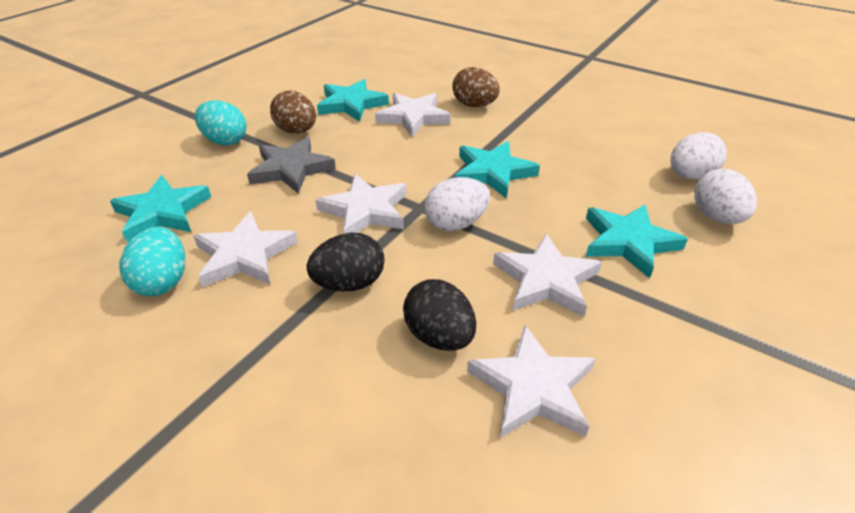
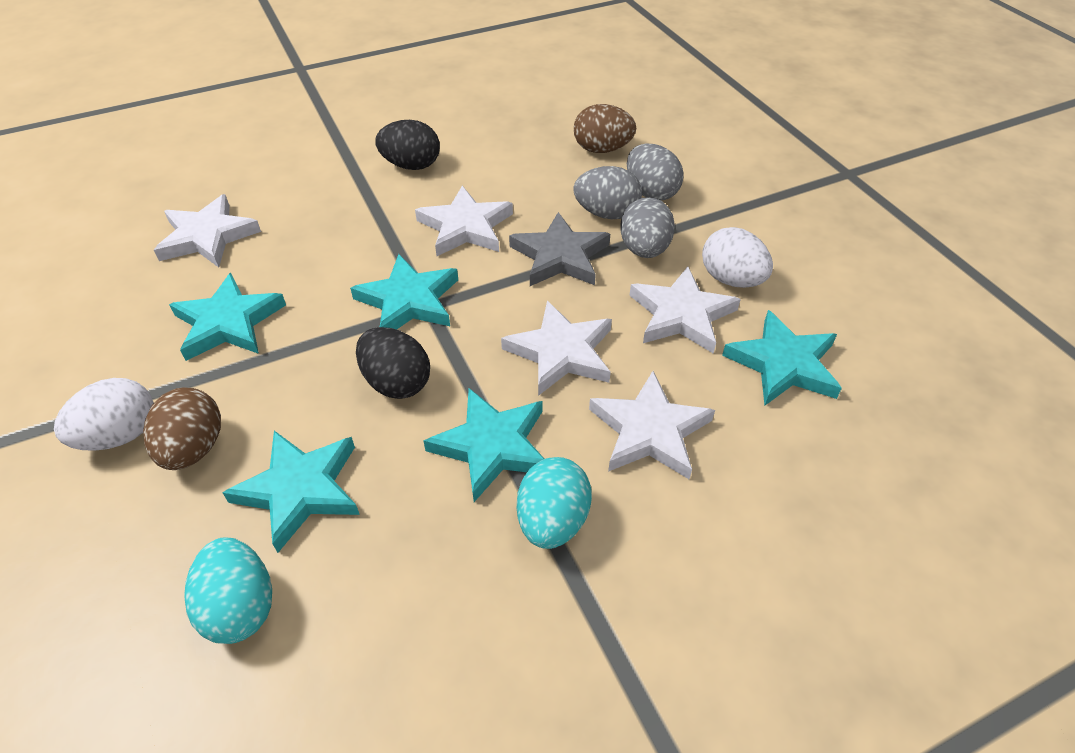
grey egg: none = 0 -> [574,166,642,219] [620,197,675,258] [627,143,684,201] = 3
turquoise star: [110,175,211,243] [317,79,389,122] [455,141,540,198] [586,204,688,279] = 4 -> [169,273,286,361] [223,431,360,553] [350,254,458,330] [424,388,544,502] [722,310,842,405] = 5
white egg: [425,177,490,231] [670,132,727,179] [695,169,757,224] = 3 -> [54,378,154,451] [702,227,773,288] = 2

